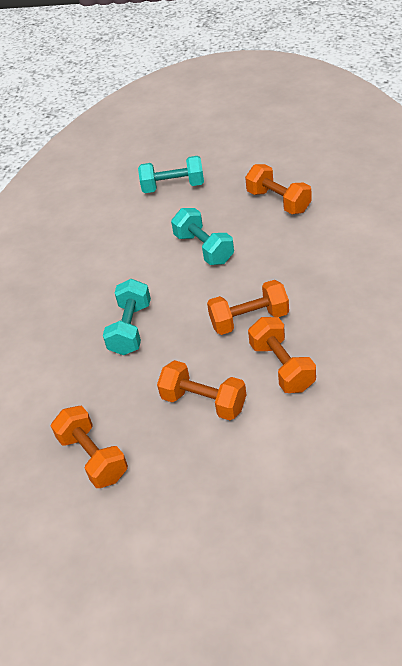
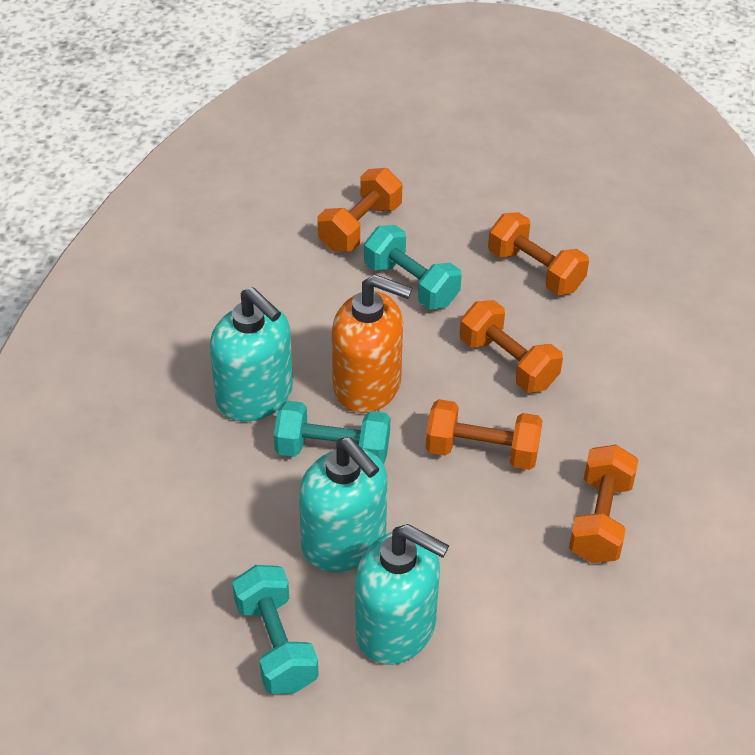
orange soap dispenser: none = 0 -> [332,274,412,413] = 1
turquoise soap dispenser: none = 0 -> [210,287,293,422] [299,437,387,572] [355,524,449,665] = 3

